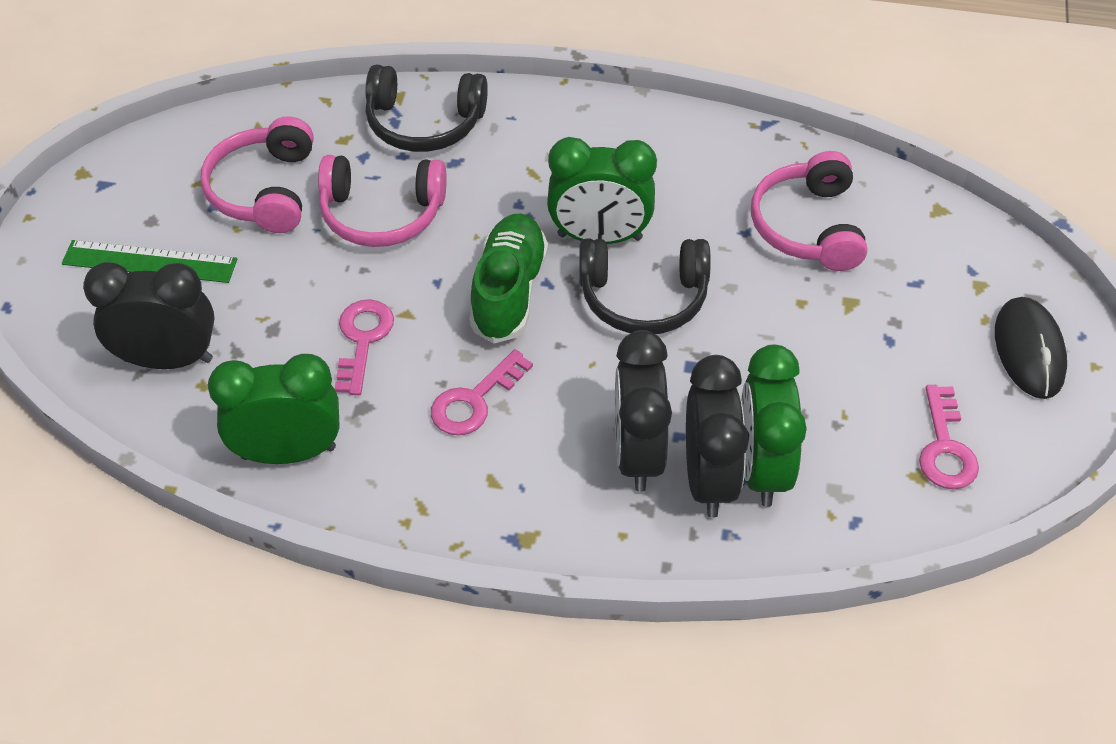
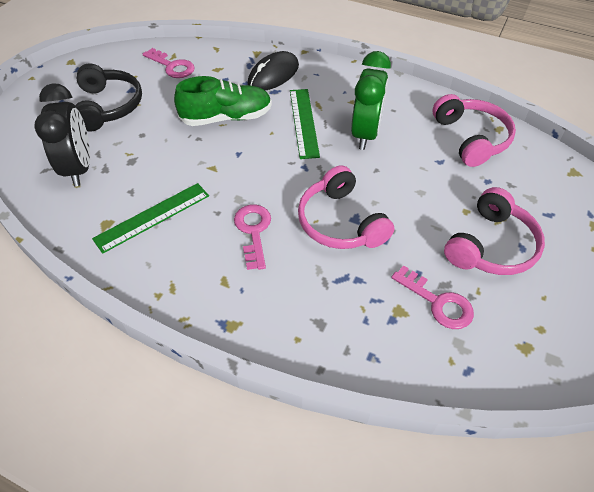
black clock: [83,262,215,369] [615,330,672,492] [686,355,749,518] = 3 -> [34,83,90,187] = 1
black headphones: [366,65,488,152] [579,239,711,334] = 2 -> [75,64,142,131] = 1
green clock: [208,354,340,464] [547,137,657,244] [741,344,807,507] = 3 -> [351,51,391,150] = 1
green ruler: [62,240,237,283] = 1 -> [92,183,209,254] [290,89,320,159] = 2

